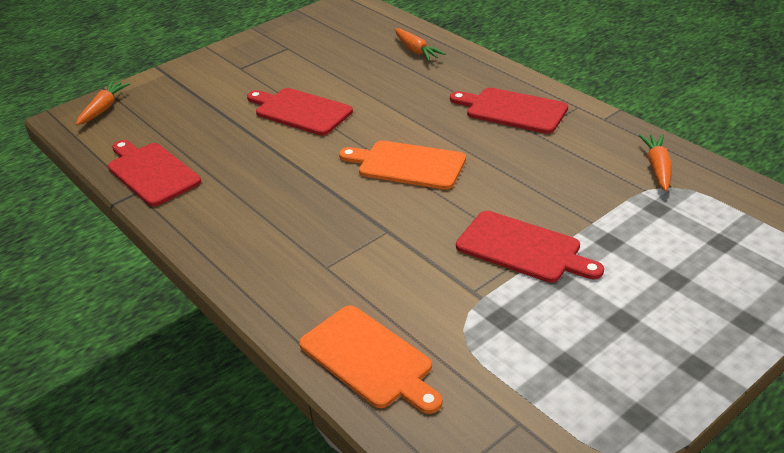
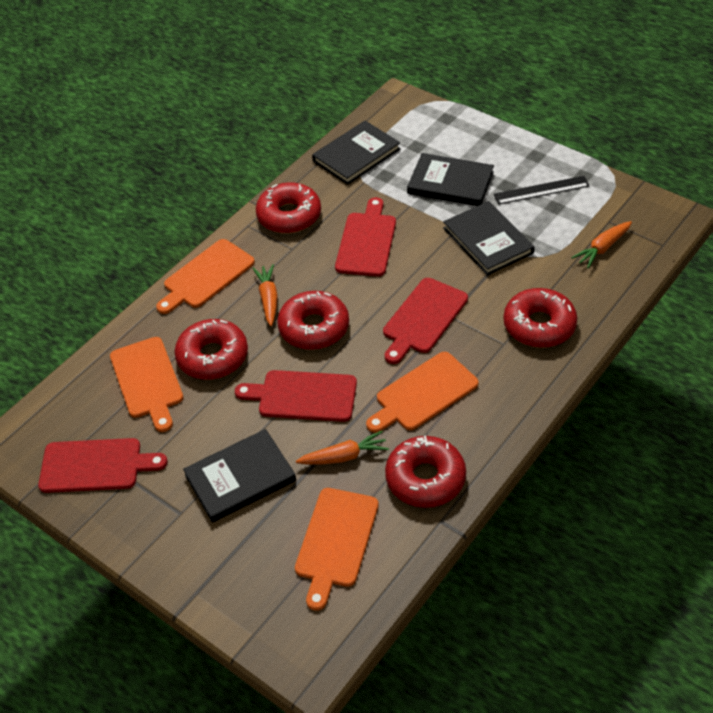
black book: none = 0 -> [183,429,296,523] [312,121,400,185] [407,153,494,206] [443,201,534,275] = 4
black ruler: none = 0 -> [494,176,590,205] = 1
orange cutting board: [299,305,443,414] [339,141,466,190] = 2 -> [110,337,183,432] [156,239,255,314] [295,488,379,611] [366,352,479,433] = 4
red donut: none = 0 -> [175,319,248,380] [256,182,321,234] [277,291,349,350] [385,436,466,508] [504,288,577,348] = 5

